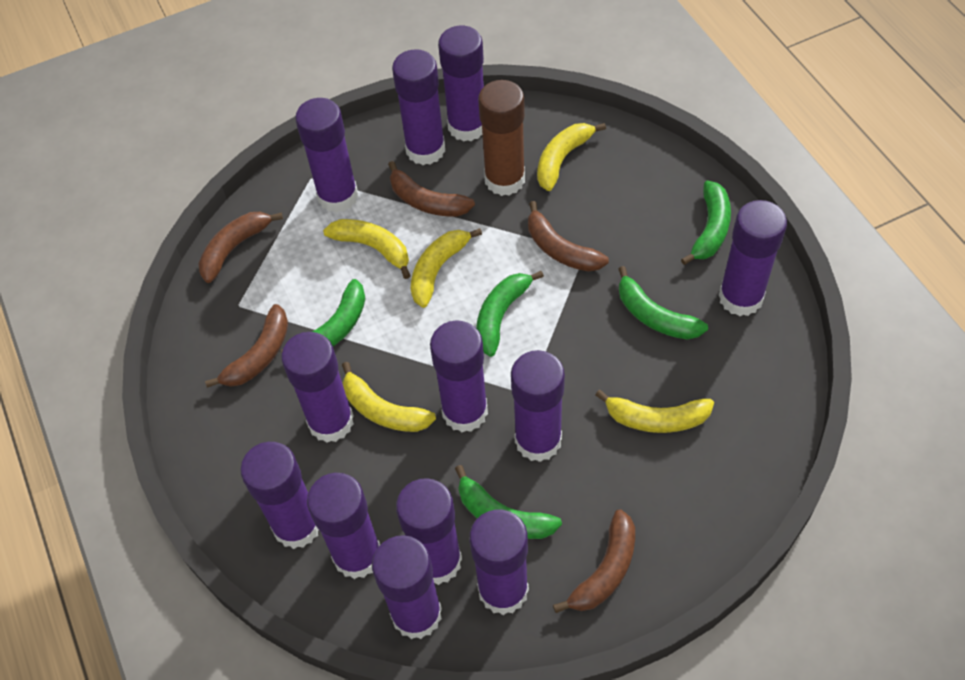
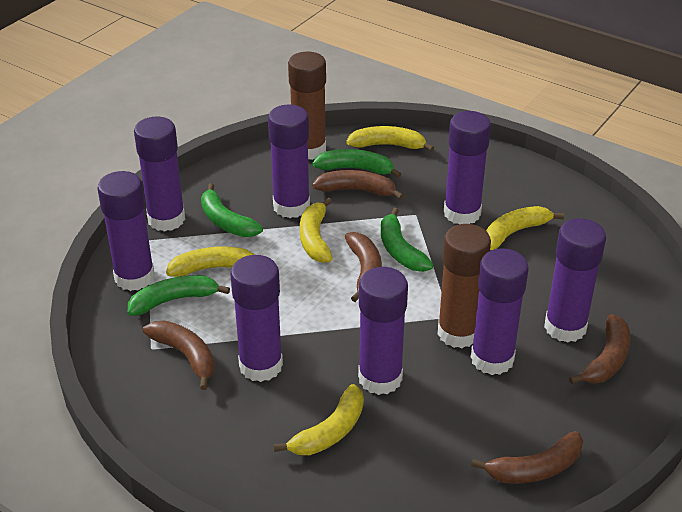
brown glue stick: [478,80,525,196] = 1 -> [288,52,326,160] [437,224,491,348] = 2
green banana: [281,279,366,353] [455,465,562,539] [476,271,544,357] [618,266,708,339] [681,180,731,265] = 5 -> [128,275,230,316] [201,183,263,237] [312,149,401,178] [381,208,434,272] = 4
purple glue stick: [240,442,319,549] [281,332,354,443] [295,98,358,213] [307,473,380,579] [372,535,442,639] [392,49,445,165] [396,478,462,585] [430,320,488,432] [438,26,484,142] [469,510,529,615] [511,350,565,462] [719,200,787,316] = 12 -> [97,171,155,291] [134,117,185,232] [230,255,283,382] [268,104,310,218] [358,267,408,395] [444,111,491,224] [471,248,529,375] [544,218,606,343] = 8

